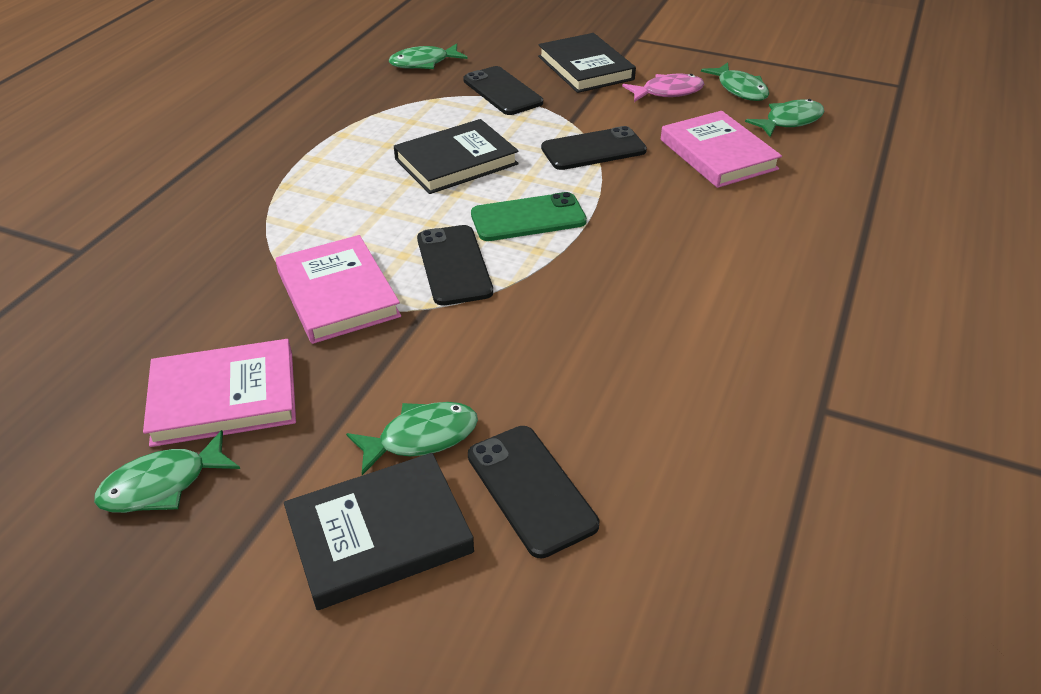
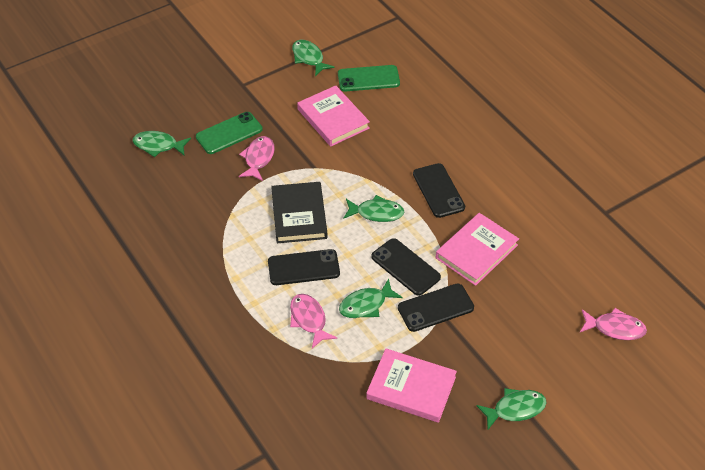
black book: [284,453,474,610] [394,119,519,194] [538,33,636,93] = 3 -> [271,182,327,243] = 1
green phone: [471,192,587,241] = 1 -> [196,112,263,154] [338,65,400,91] = 2
pink fish: [622,74,704,102] = 1 -> [239,136,275,181] [290,294,337,348] [580,308,647,340] = 3

